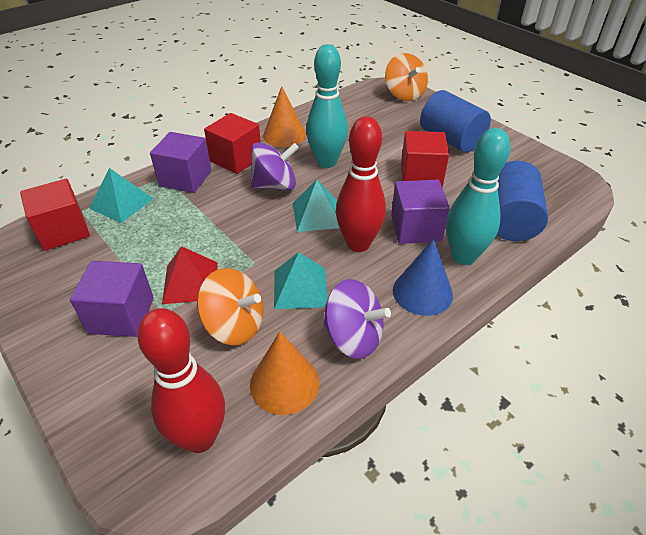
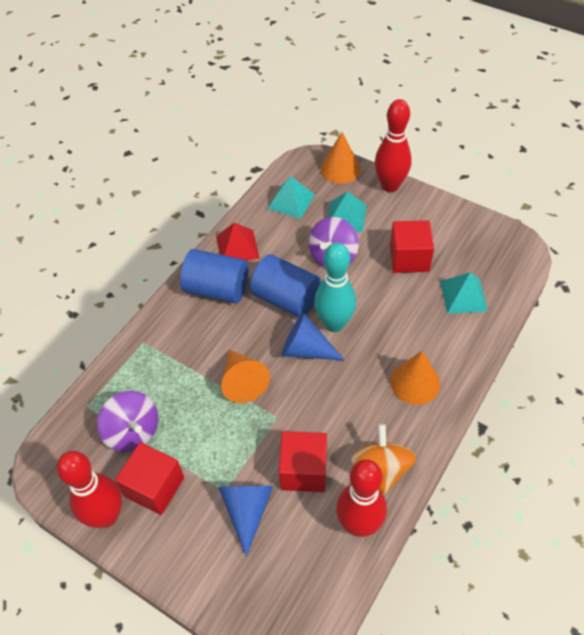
blue cone: [393,239,453,316] = 1 -> [218,486,273,557] [282,312,344,360] = 2
orange cone: [250,332,319,415] [263,86,306,147] = 2 -> [221,350,270,403] [321,132,361,184] [391,351,440,405] = 3
orange spinning top: [197,268,263,345] [385,53,428,101] = 2 -> [351,424,416,494] = 1
purple cube: [70,261,154,337] [150,132,211,193] [391,180,450,244] = 3 -> none = 0
red bowling pin: [137,308,225,453] [336,116,386,252] = 2 -> [57,451,122,528] [336,459,387,537] [375,99,412,192] = 3
turquoise bowling pin: [306,44,348,168] [446,128,511,265] = 2 -> [314,243,356,332] = 1

